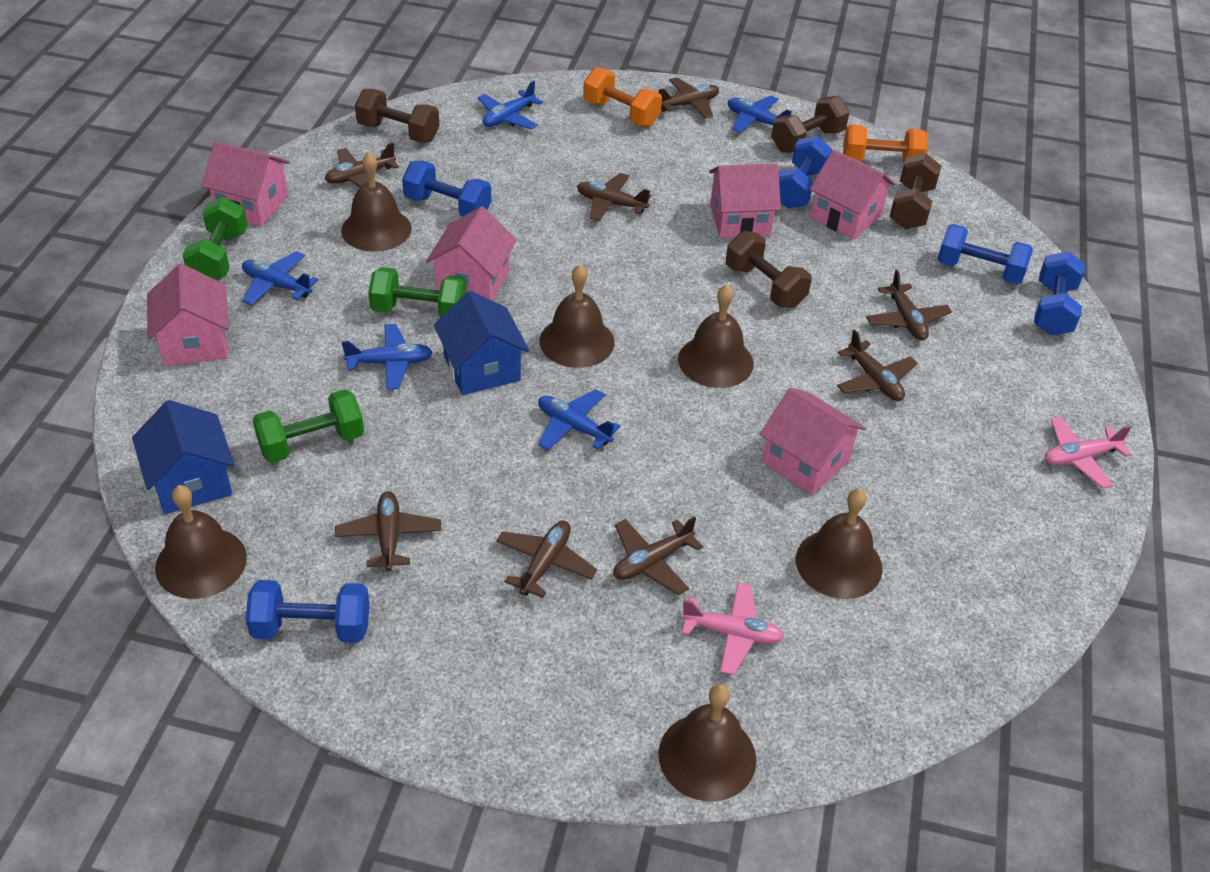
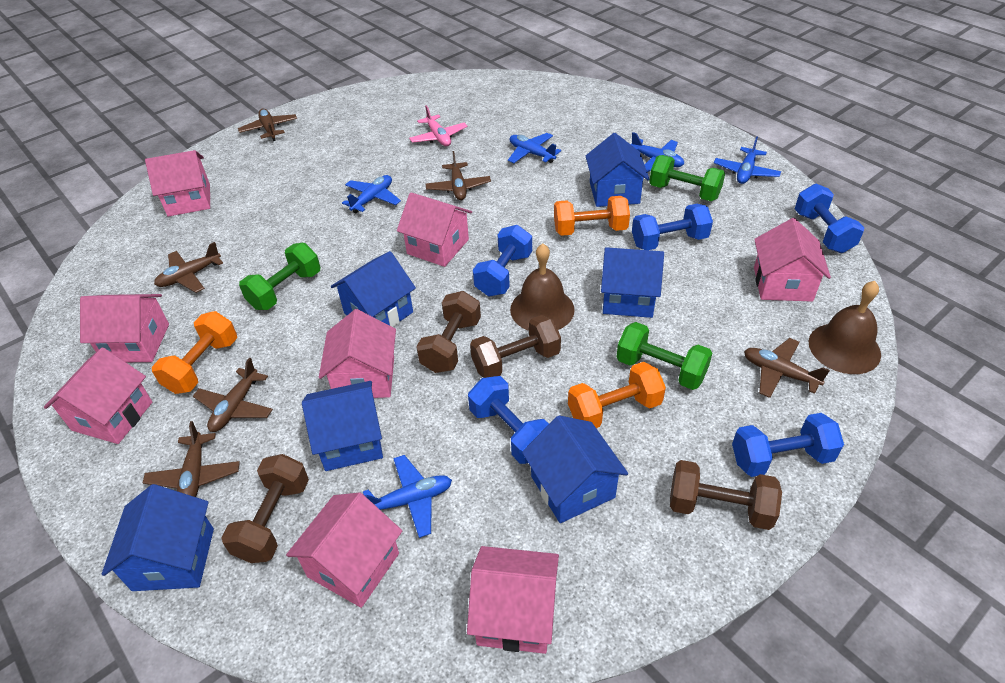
blue house: [132,400,234,514] [434,291,529,395] = 2 -> [102,484,214,591] [302,381,383,471] [331,251,416,327] [522,415,628,523] [586,133,650,207] [601,247,664,318] = 6
brown bell: [155,485,247,599] [341,152,412,252] [540,264,614,368] [658,684,756,802] [678,284,754,388] [796,488,882,599] = 6 -> [510,244,575,331] [809,281,881,374] = 2
brown plane: [325,142,399,187] [335,491,441,571] [496,520,597,598] [577,173,651,221] [613,516,703,595] [659,77,719,118] [837,329,918,401] [866,270,952,341] = 8 -> [143,421,240,497] [154,242,223,293] [193,358,273,432] [238,109,297,141] [425,151,491,200] [744,338,830,398] = 6
orange dumbbell: [583,67,662,127] [843,124,928,162] = 2 -> [152,311,237,394] [554,196,630,236] [568,362,666,428] = 3
pink house: [147,264,229,366] [201,141,290,226] [426,206,517,301] [709,163,781,238] [760,387,866,495] [810,150,896,239] = 6 -> [44,347,152,444] [80,294,169,362] [145,150,210,217] [286,492,402,608] [319,309,396,398] [397,192,472,267] [467,546,559,654] [754,218,831,302] = 8
pink plane: [681,583,784,675] [1044,417,1132,489] = 2 -> [409,105,468,146] = 1

